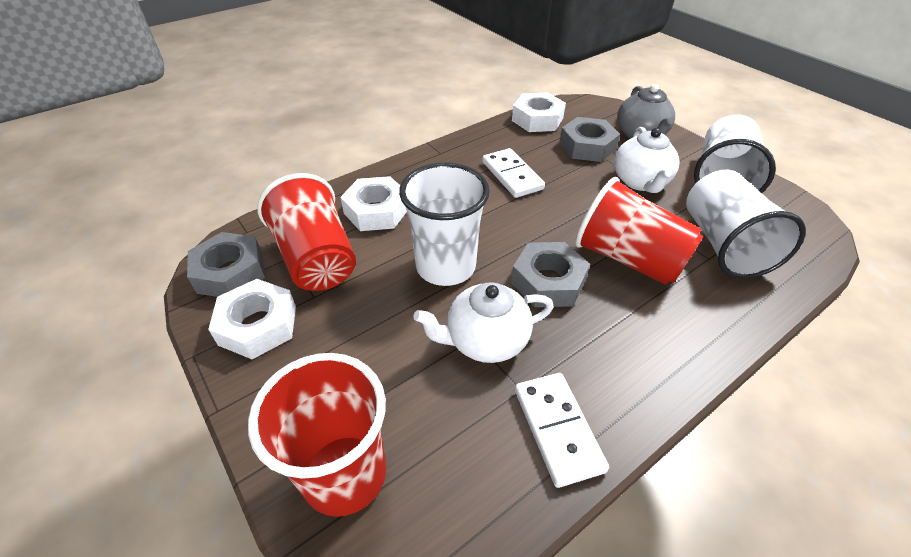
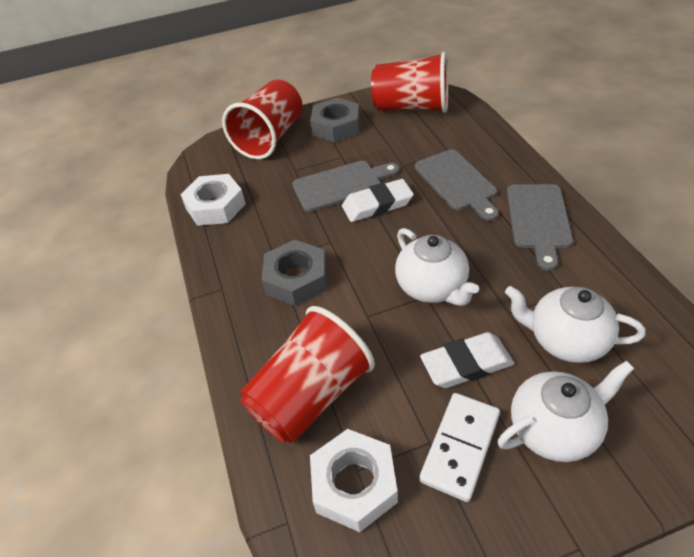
grey cutting board: none = 0 -> [292,161,399,212] [415,150,499,221] [507,184,573,271] = 3
grey nut: [187,232,265,297] [511,242,590,307] [559,117,620,162] = 3 -> [262,240,327,306] [310,97,360,143] = 2
grey teapot: [617,84,675,139] = 1 -> none = 0
white cup: [399,162,490,286] [686,170,806,279] [694,115,776,193] = 3 -> none = 0
white domino: [482,148,545,198] [515,373,609,488] = 2 -> [419,393,500,502] = 1
white eraser: none = 0 -> [342,179,414,222] [420,332,514,388] = 2
white nut: [208,279,296,359] [340,176,407,231] [512,92,566,132] = 3 -> [180,174,246,226] [310,429,398,532] = 2
white teapot: [413,282,554,363] [614,127,679,193] = 2 -> [395,228,479,306] [497,361,634,462] [505,286,645,363] = 3

